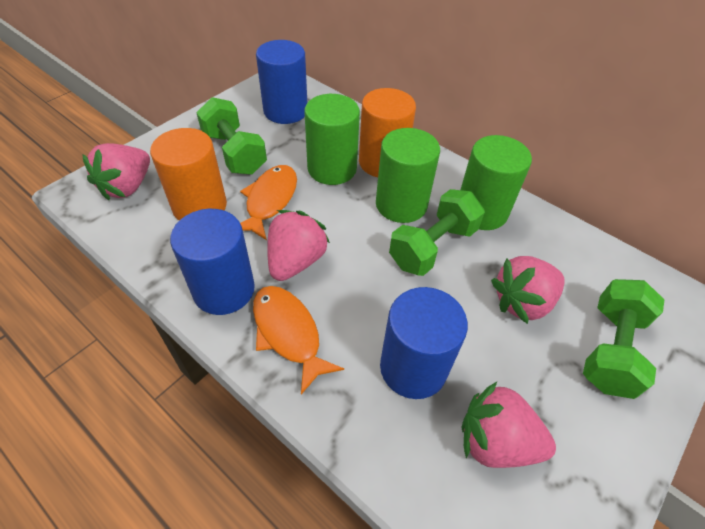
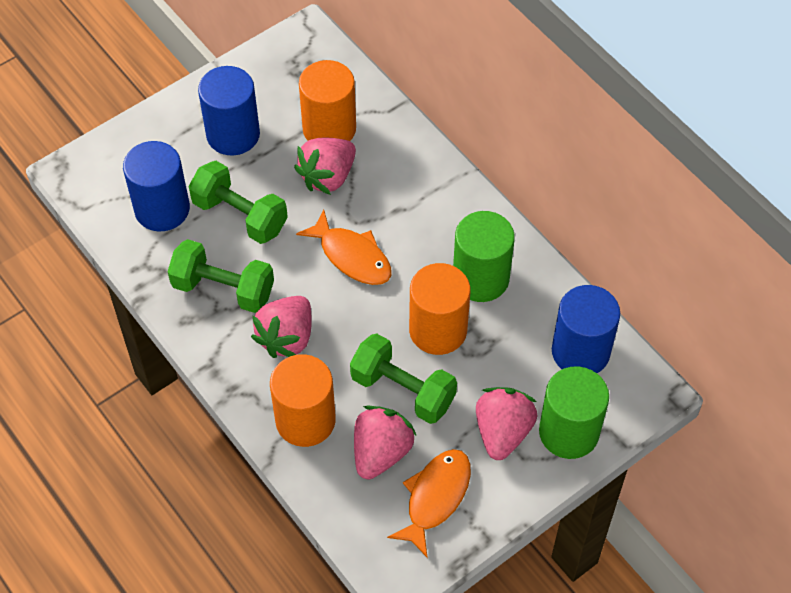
green cylinder: [304,94,360,185] [376,128,440,223] [460,135,532,230] = 3 -> [453,211,515,302] [539,366,609,459] = 2
orange cylinder: [150,128,227,220] [359,88,416,177] = 2 -> [270,354,336,447] [299,60,356,141] [409,263,470,355] = 3

